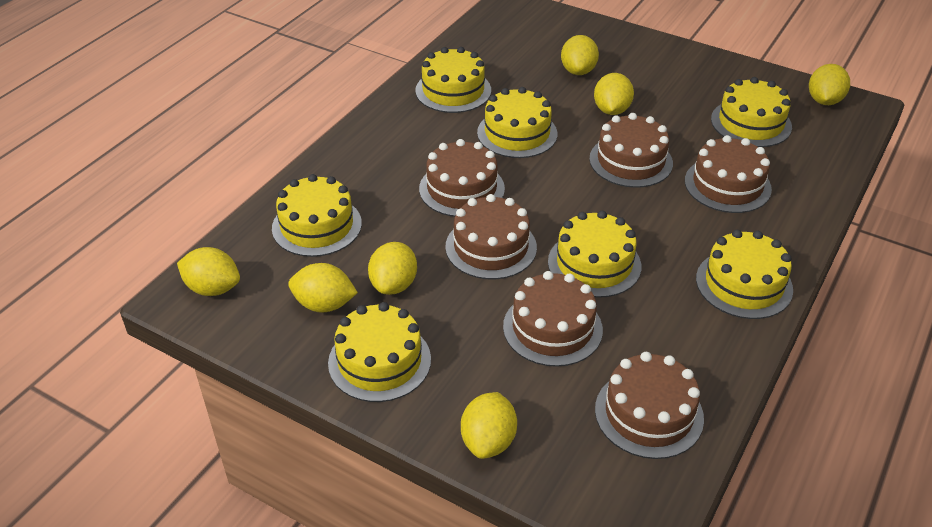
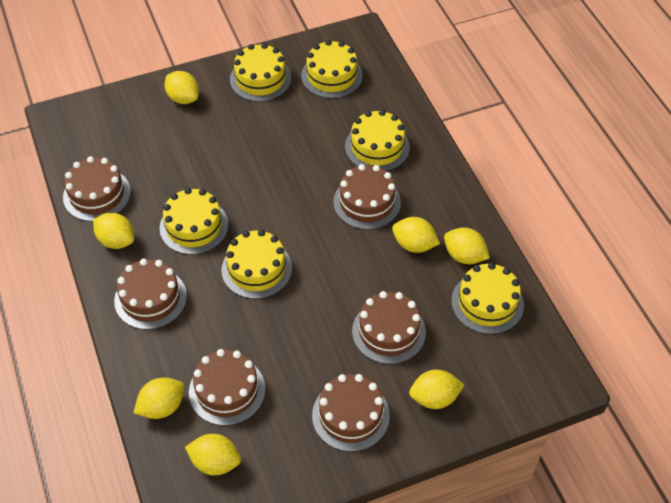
yellow cake: [272,174,362,257] [328,302,431,402] [415,47,491,113] [477,87,557,158] [548,211,641,298] [696,230,793,319] [711,77,792,147] = 7 -> [160,188,228,255] [221,230,292,299] [230,43,291,102] [301,40,363,98] [345,110,410,171] [451,262,524,334] = 6

